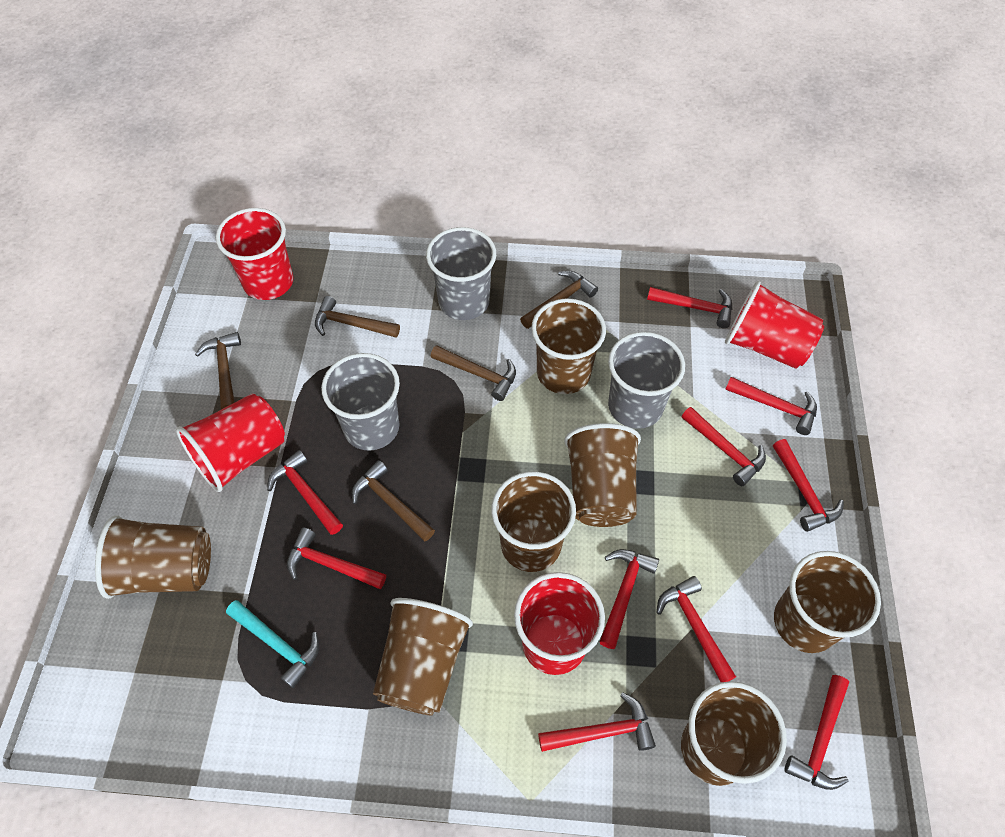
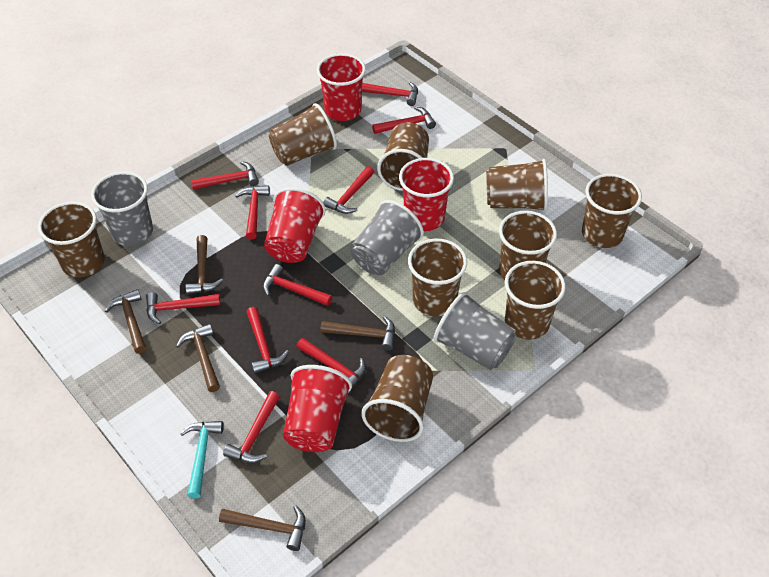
brown cup: [95,515,211,599] [373,598,473,716] [491,471,576,572] [531,299,606,394] [564,423,641,527] [681,681,787,786] [774,551,881,653] = 7 -> [38,202,105,278] [269,103,337,166] [361,355,433,442] [377,122,429,191] [408,238,467,316] [486,159,548,212] [499,211,557,280] [505,261,566,340] [582,174,642,248] = 9

